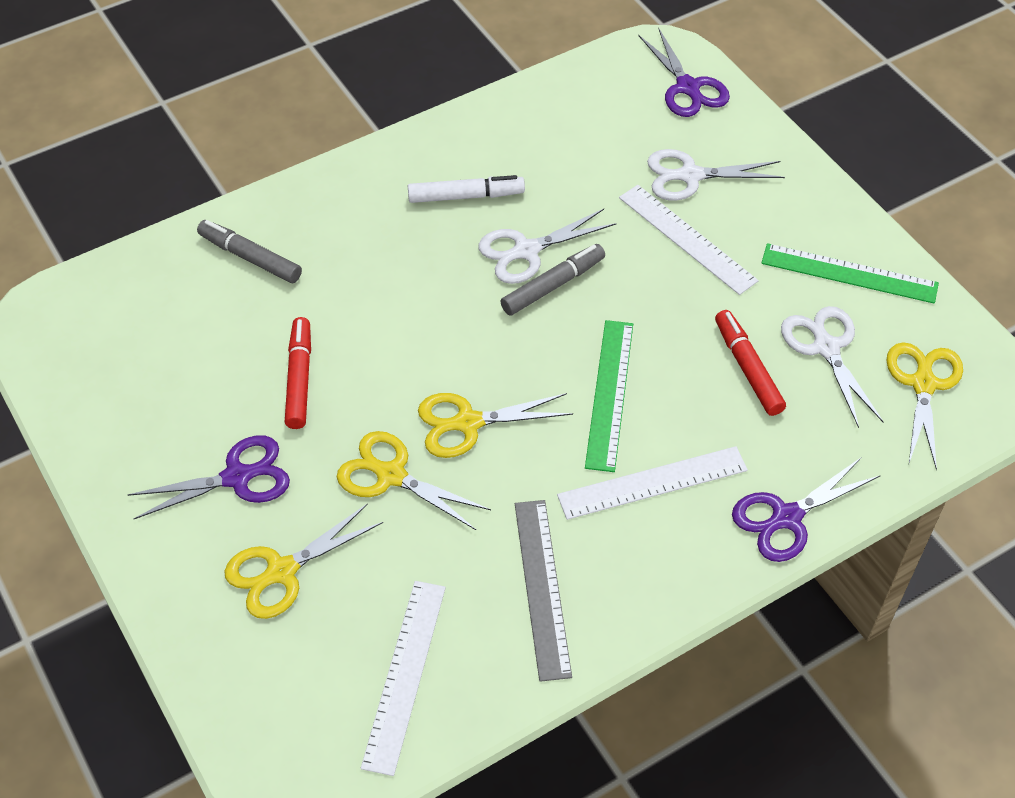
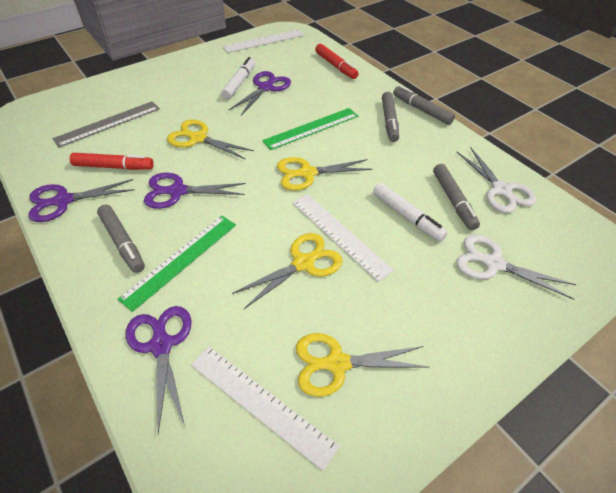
grey marker: [197,220,302,283] [500,244,605,316] = 2 -> [97,205,145,273] [382,92,399,142] [393,85,455,125] [433,164,480,230] = 4
purple scissors: [128,435,290,519] [638,28,730,117] [732,457,881,562] = 3 -> [28,179,135,222] [126,306,192,434] [144,173,246,209] [229,71,291,115] = 4
white marker: [408,175,525,203] = 1 -> [221,57,255,99] [373,183,447,242] = 2
white scissors: [478,209,617,284] [647,149,785,200] [781,306,883,428] = 3 -> [456,235,576,300] [457,147,536,213] = 2

